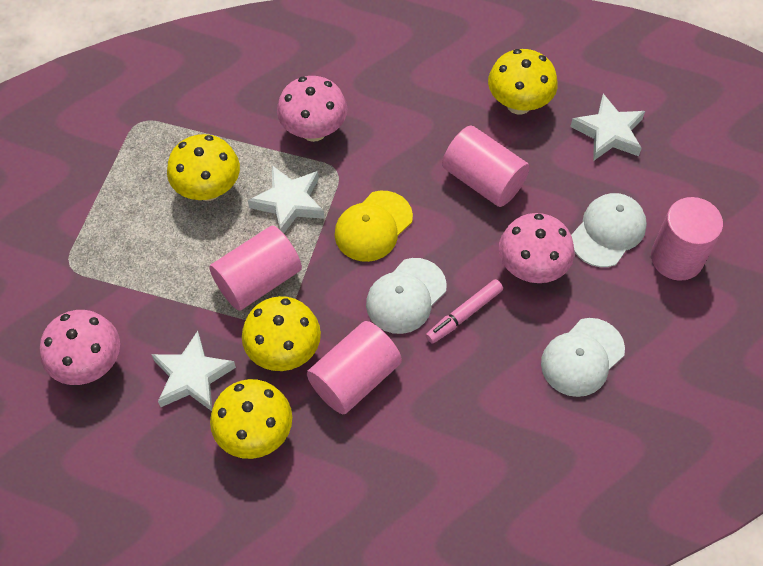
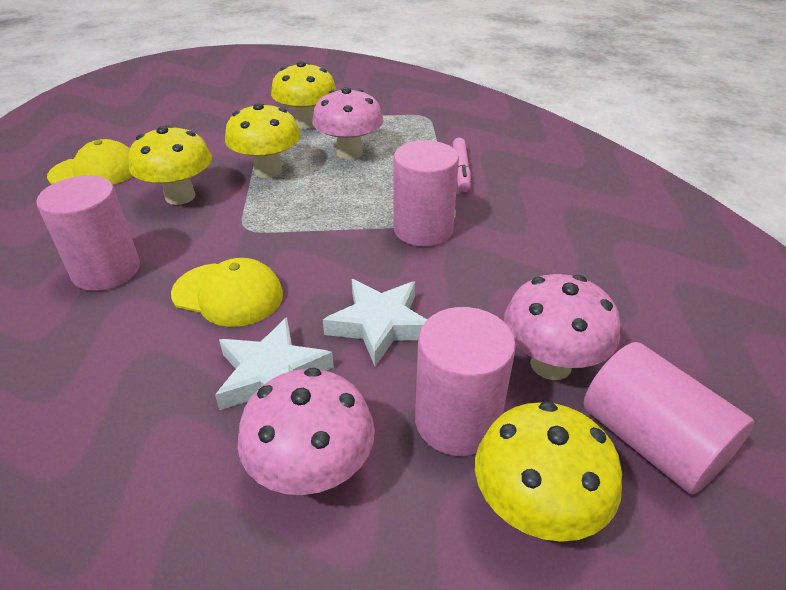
white cap: [366,258,447,334] [541,318,625,397] [571,193,647,267] = 3 -> none = 0
white star: [151,331,236,411] [248,165,325,233] [570,94,645,161] = 3 -> [215,317,334,410] [323,279,427,367] = 2
yellow cap: [335,191,413,262] = 1 -> [47,139,133,184] [171,258,283,327] = 2

